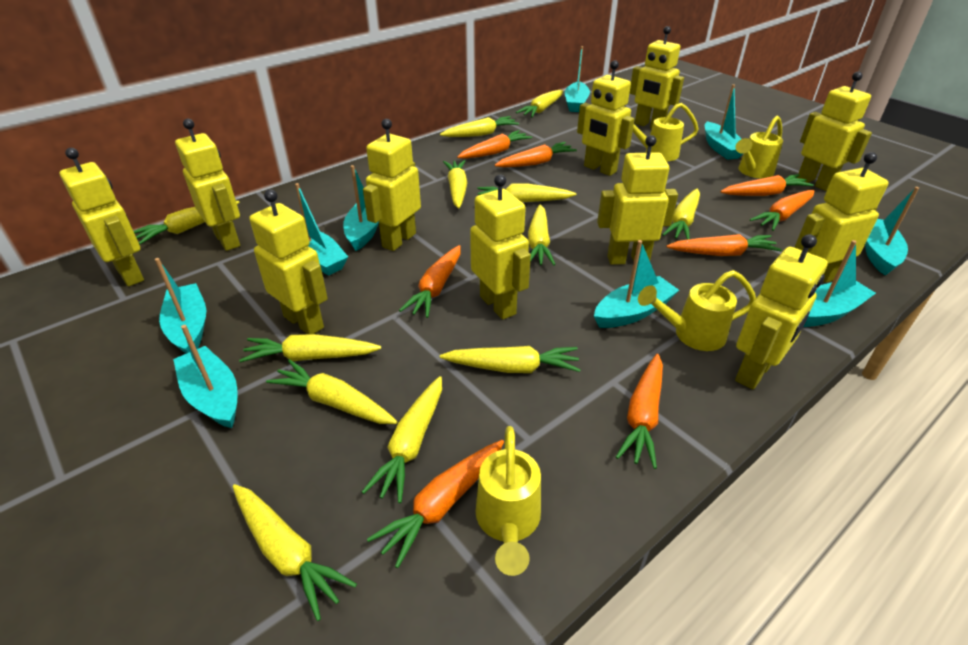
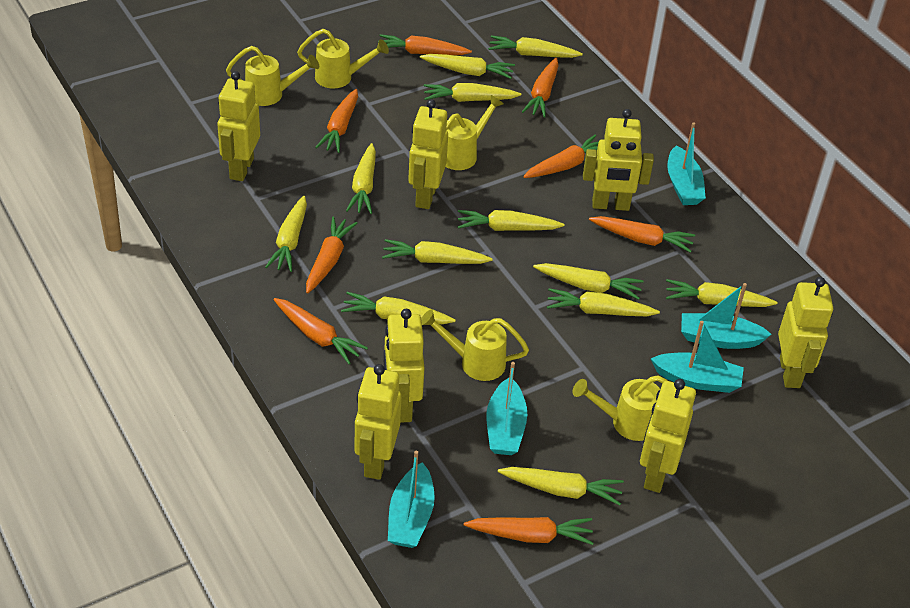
turquoise boat: [155,258,206,354] [173,325,237,428] [295,183,348,276] [343,165,379,251] [565,46,590,112] [594,240,679,328] [705,84,743,160] [804,240,876,327] [865,187,919,276] = 9 -> [388,451,435,548] [486,362,527,455] [651,321,744,393] [667,122,706,205] [681,283,771,349] = 5
yellow robot: [59,148,144,286] [175,119,240,251] [249,189,328,334] [363,119,421,251] [470,174,531,320] [577,60,635,176] [597,135,678,265] [630,26,684,129] [735,234,828,389] [795,152,888,283] [797,72,872,191] = 11 -> [217,71,260,181] [355,364,401,480] [384,309,425,423] [408,99,448,209] [583,109,654,211] [640,379,696,493] [778,277,833,388] = 7
yellow watering can: [476,426,541,576] [633,103,699,161] [638,270,756,351] [735,116,783,178] = 4 -> [226,46,319,106] [297,29,389,88] [421,310,529,381] [445,95,504,170] [573,375,668,441] = 5

